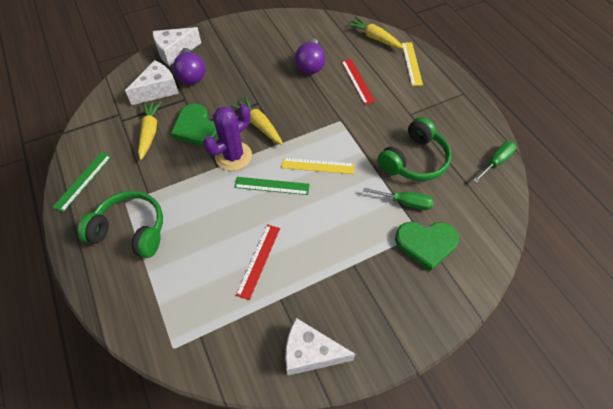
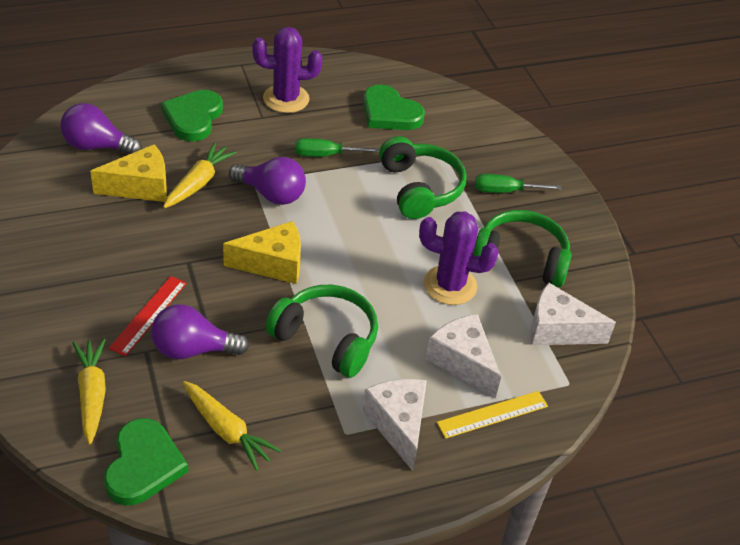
green headphones: [77,191,163,258] [378,117,452,181] = 2 -> [265,285,378,378] [379,136,467,219] [473,210,572,287] = 3
green heart: [171,104,218,146] [395,222,459,271] = 2 -> [104,418,188,505] [161,90,223,142] [363,84,425,130] = 3
green ruler: [53,152,112,212] [234,177,310,195] = 2 -> none = 0
purple cactus: [203,104,252,171] = 1 -> [253,27,322,113] [419,211,499,305] = 2
purple light bulb: [173,48,205,85] [295,38,326,74] = 2 -> [60,103,142,154] [151,304,249,359] [229,157,306,205] = 3
red ruler: [236,224,280,300] [341,59,375,105] = 2 -> [109,276,187,356] = 1
yellow cheese: none = 0 -> [90,144,167,202] [223,221,301,284] = 2
yellow ruler: [281,158,355,174] [402,42,423,86] = 2 -> [437,391,548,439] = 1

